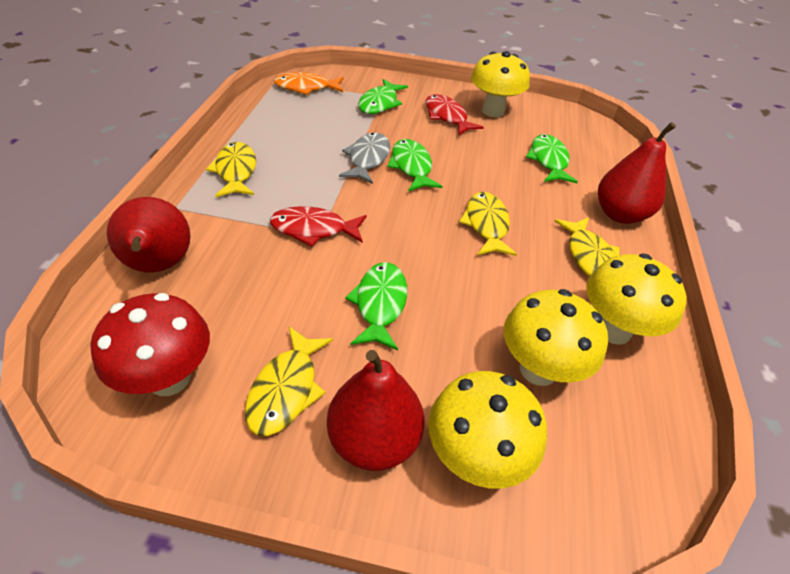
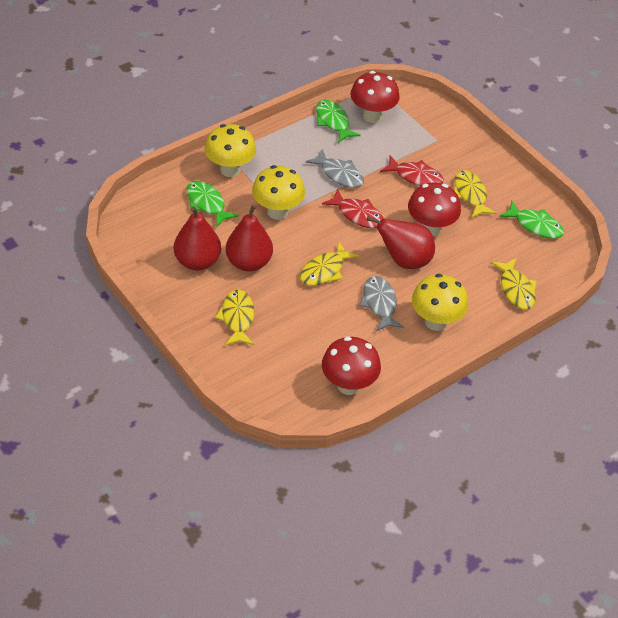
green fish: [345,262,407,350] [358,79,408,114] [387,139,442,192] [526,134,578,183] = 4 -> [186,181,239,227] [316,100,361,143] [499,201,564,239] = 3
grey fish: [339,133,390,184] = 1 -> [305,149,364,188] [359,276,404,331] = 2
orange fish: [274,72,344,95] = 1 -> none = 0
red mushroom: [91,293,210,396] = 1 -> [322,336,381,395] [350,71,400,123] [408,183,461,236] = 3
yellow mushroom: [428,371,547,488] [471,51,530,117] [504,289,608,386] [586,254,687,345] = 4 -> [205,124,256,177] [252,165,305,220] [412,274,468,331] = 3

